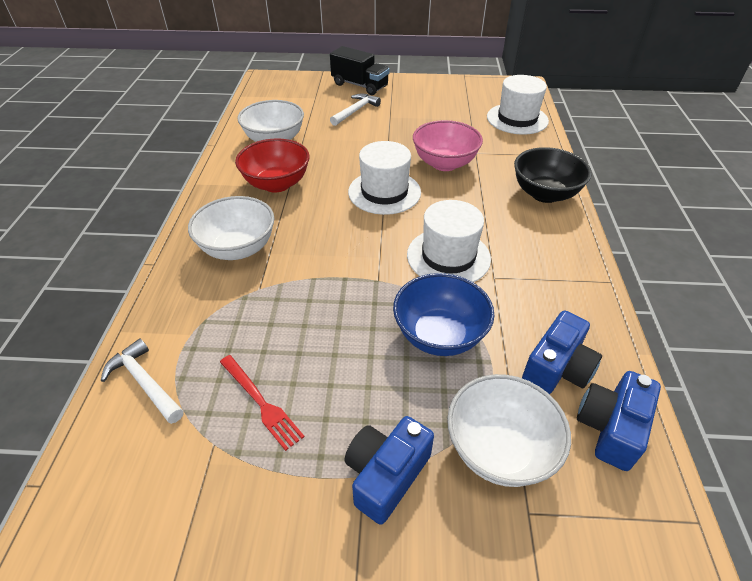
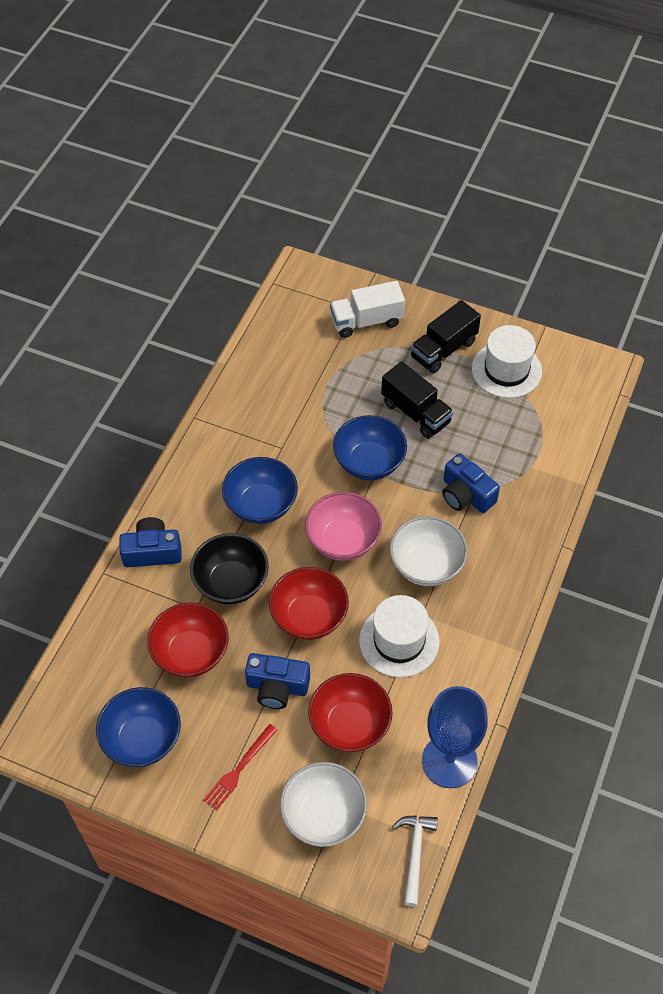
black truck: [330,46,390,95] = 1 -> [381,361,454,439] [411,300,481,373] = 2
blue bowl: [393,273,494,356] = 1 -> [96,687,181,767] [222,457,298,524] [333,415,407,480] = 3
blue goblet: none = 0 -> [422,686,488,788] = 1
red bowl: [235,138,309,192] = 1 -> [147,602,229,678] [269,567,349,640] [308,673,393,752] = 3
white bowl: [188,196,274,260] [237,100,304,142] [447,374,571,487] = 3 -> [280,762,367,847] [390,516,468,586] = 2
white hammer: [101,339,184,424] [330,94,381,126] = 2 -> [392,815,438,907] = 1
white hat: [348,141,421,215] [407,200,491,282] [487,75,549,135] = 3 -> [359,595,440,678] [472,325,542,398] = 2
white truck: none = 0 -> [330,281,405,338] = 1

